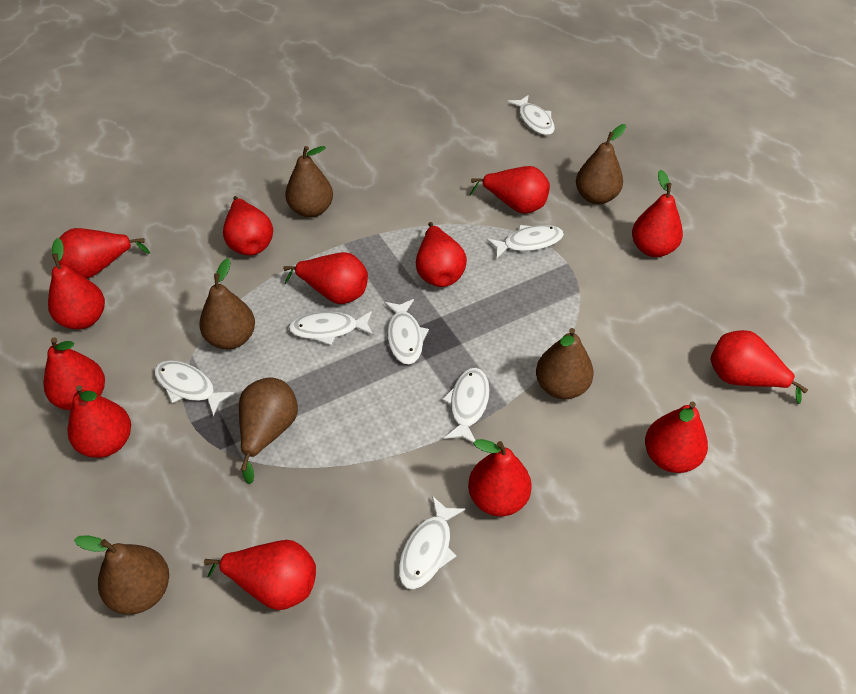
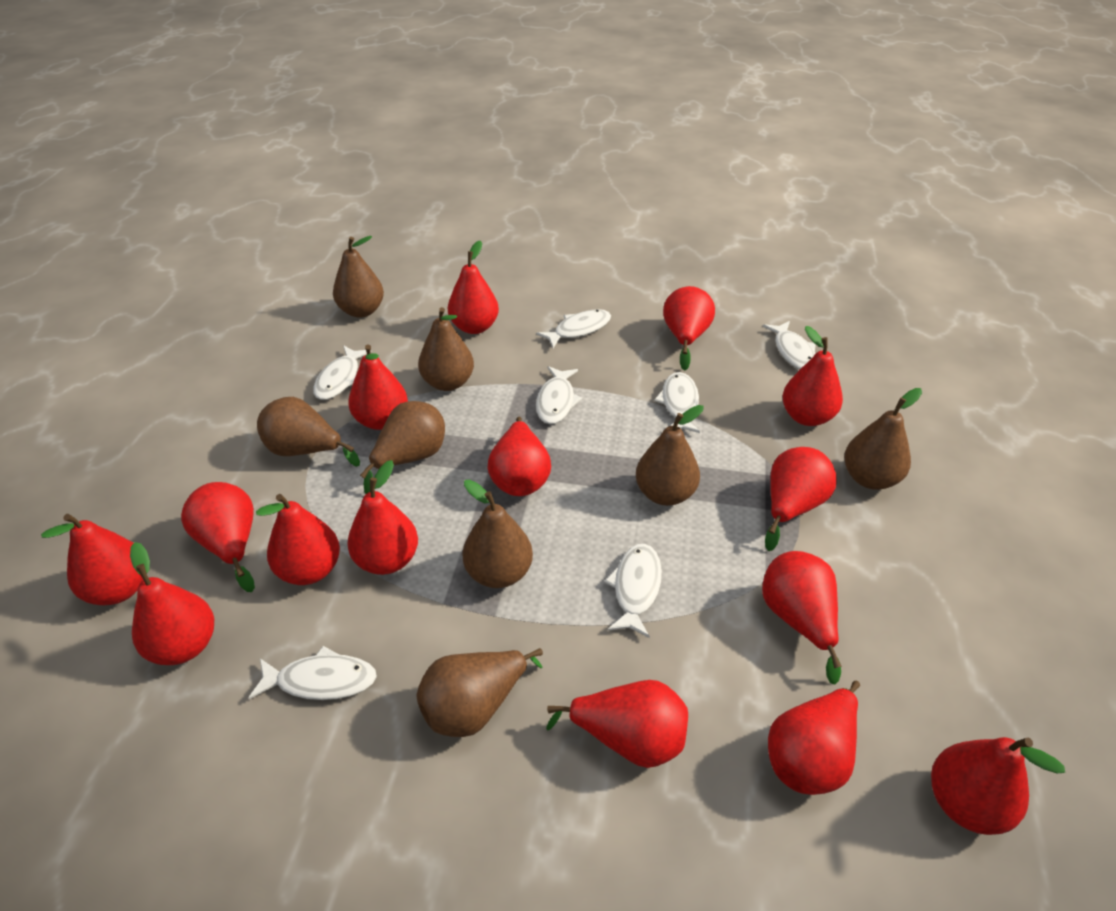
brown pear: [74,535,169,615] [199,259,255,349] [239,377,298,484] [285,146,333,218] [536,328,594,399] [576,124,626,204] = 6 -> [257,397,360,467] [333,236,384,318] [360,401,445,494] [416,648,543,737] [418,307,474,391] [462,480,533,588] [636,405,704,506] [844,388,922,490] = 8
red pear: [43,337,105,410] [48,238,105,329] [59,228,150,279] [68,385,131,458] [204,540,316,610] [223,196,273,255] [283,252,368,304] [416,222,467,287] [468,439,532,516] [469,166,550,214] [632,170,683,257] [645,401,708,473] [710,330,808,404] = 13 -> [41,514,143,605] [130,542,214,665] [181,482,255,592] [256,494,340,585] [347,460,418,575] [348,345,408,430] [448,241,499,334] [488,417,551,496] [546,680,688,768] [663,286,715,371] [762,551,842,685] [765,447,837,551] [768,681,860,795] [782,326,843,426] [931,737,1065,835] = 15

